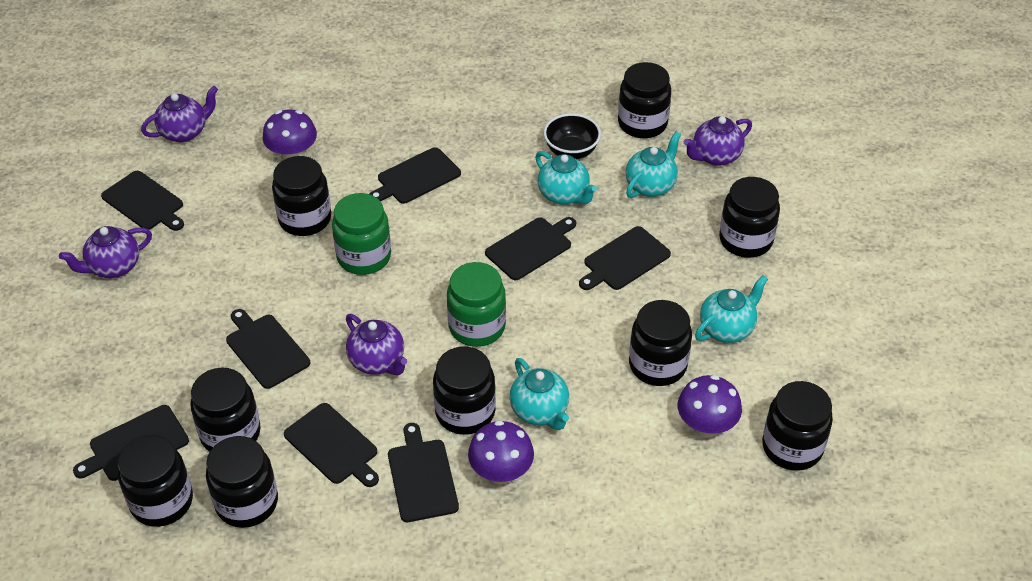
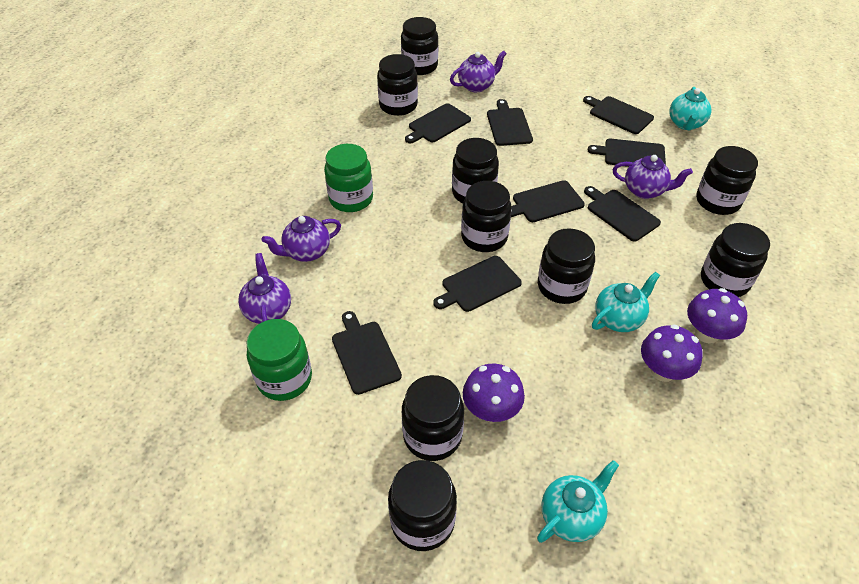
black bowl: [544,113,601,159] = 1 -> none = 0
turquoise teapot: [510,358,569,430] [535,151,597,205] [626,132,681,198] [695,275,768,343] = 4 -> [537,460,619,543] [592,272,660,332] [669,87,712,131] = 3

